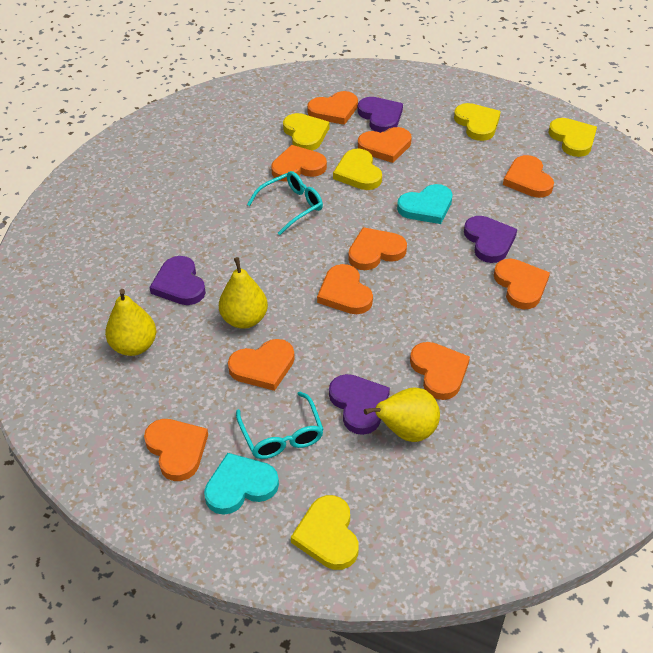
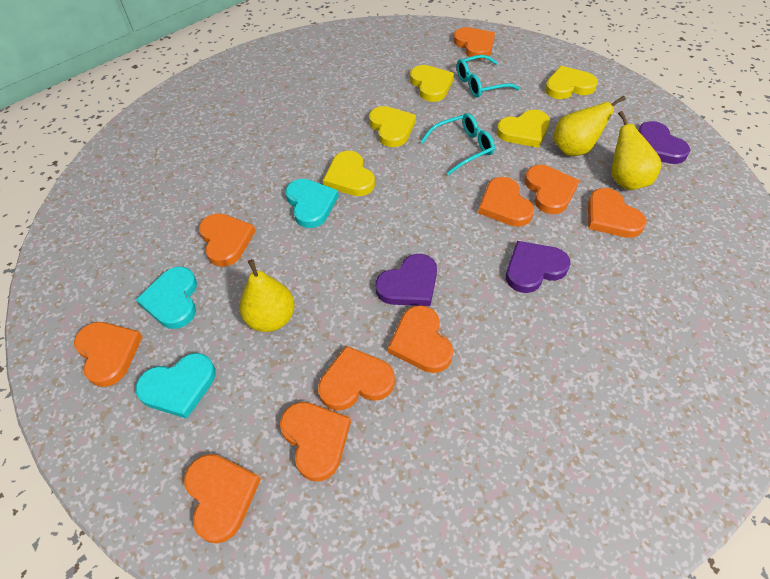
purple heart: [149,256,206,305] [329,374,390,435] [358,97,403,133] [464,216,517,263] = 4 -> [375,254,437,306] [506,241,571,293] [638,121,690,164] = 3
turquoise heart: [204,453,279,515] [397,184,453,224] = 2 -> [135,353,216,419] [136,267,197,329] [285,179,339,228] = 3

